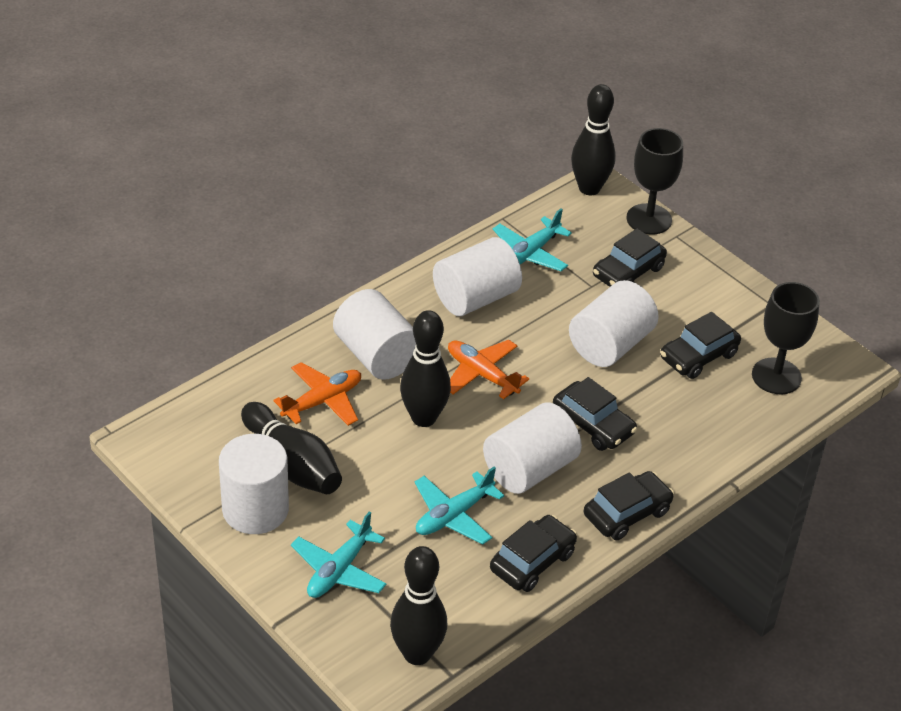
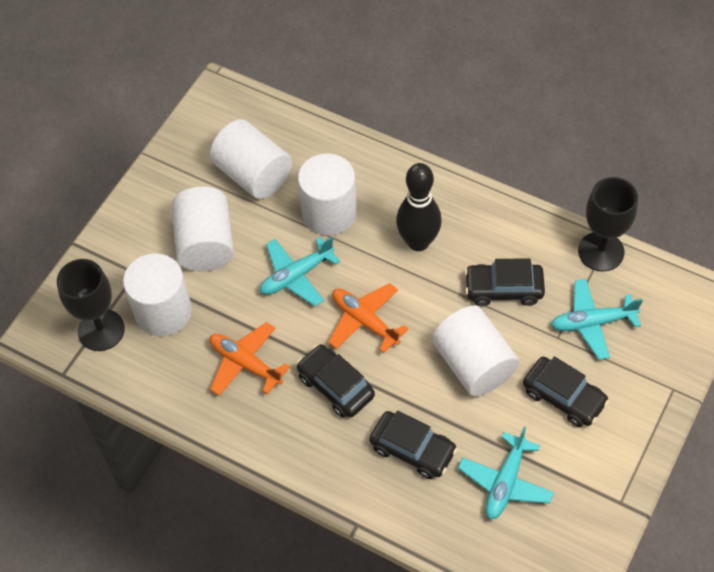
black bowling pin: [241,402,342,494] [390,546,447,665] [400,310,451,427] [571,84,616,195] = 4 -> [396,163,442,251] = 1
black car: [490,515,577,592] [553,377,637,451] [584,471,674,540] [593,229,667,287] [660,312,741,379] = 5 -> [297,344,375,418] [369,411,458,479] [465,258,545,306] [523,356,609,427] = 4

